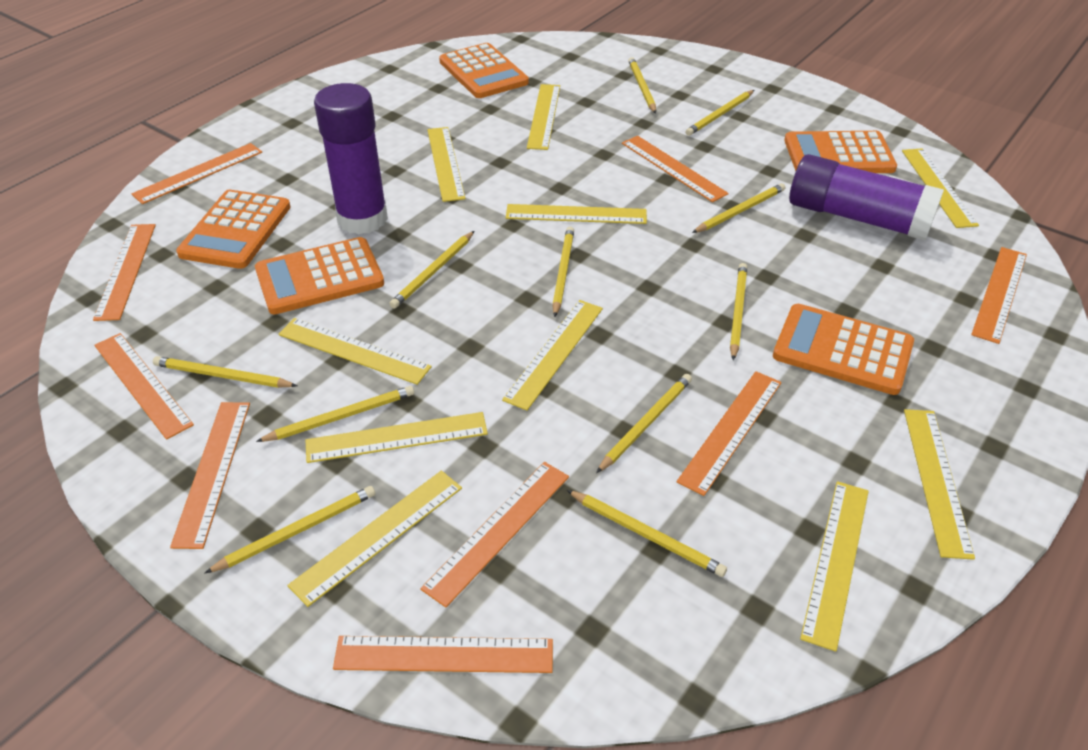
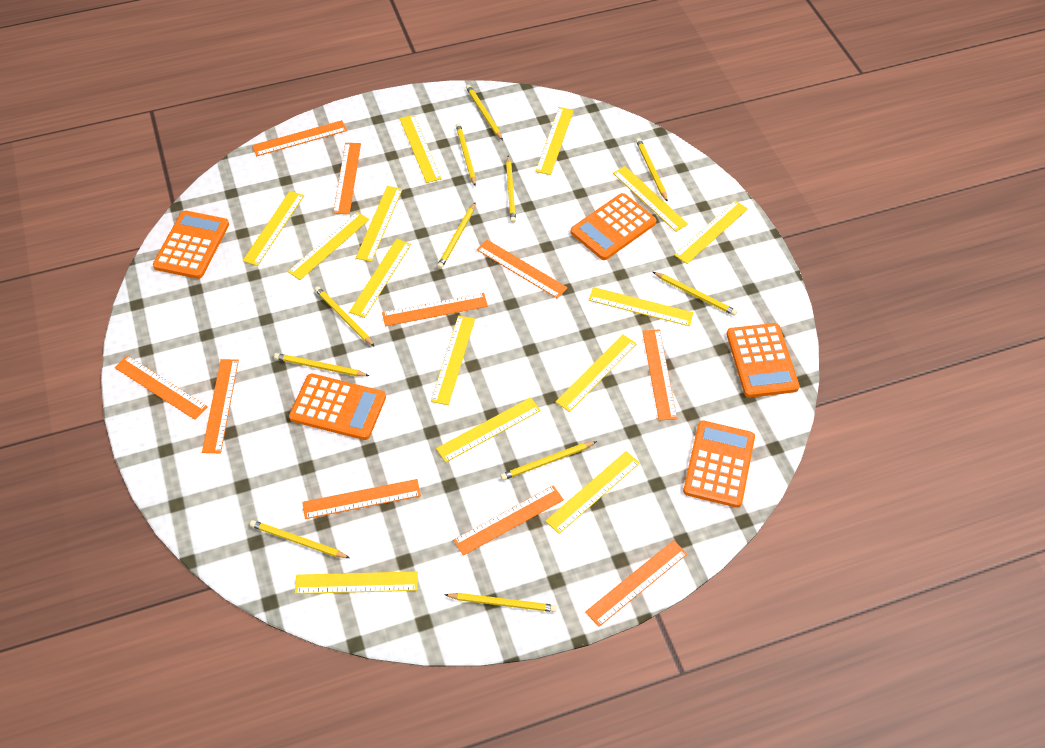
orange ruler: [93,224,156,321] [94,333,194,440] [131,143,262,204] [170,402,250,549] [333,636,553,673] [420,462,569,608] [622,136,729,202] [676,371,781,496] [971,247,1027,344] = 9 -> [115,355,208,420] [202,359,239,453] [252,120,347,156] [302,479,421,519] [333,143,361,214] [382,293,488,326] [453,485,564,556] [477,240,568,299] [585,540,687,627] [642,329,677,421] = 10
purple glue stick: [314,83,388,234] [789,154,944,241] = 2 -> none = 0
yellow ruler: [279,318,432,385] [287,471,462,607] [305,412,488,463] [427,127,465,202] [502,300,603,411] [506,204,647,224] [527,84,560,150] [800,481,869,652] [902,148,979,228] [904,409,975,560] = 10 -> [243,191,304,266] [288,212,369,280] [295,571,418,594] [349,239,411,318] [356,186,403,262] [400,115,442,183] [431,315,475,405] [436,397,541,462] [536,107,574,175] [545,451,640,534] [555,334,637,412] [589,287,694,326] [613,166,688,232] [674,201,748,264] = 14

